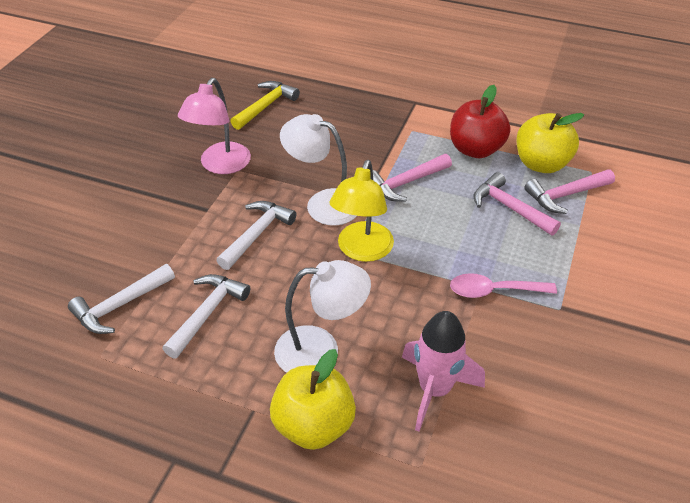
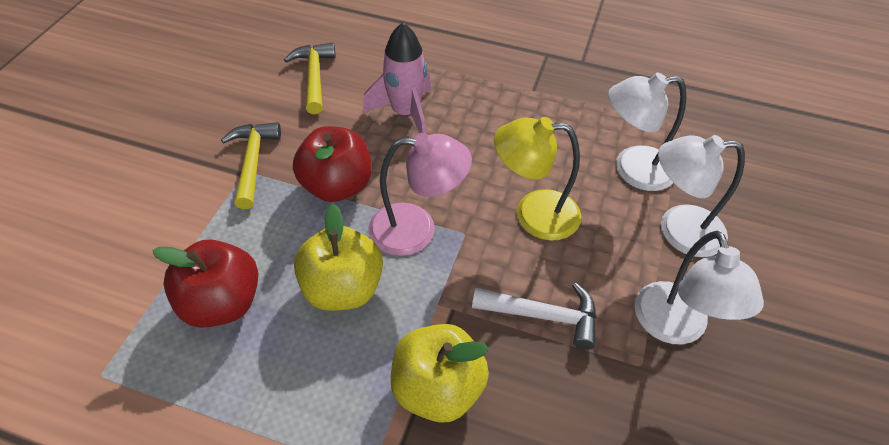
pink hammer: [373,154,452,202] [474,172,561,236] [524,169,615,214] = 3 -> none = 0
pink spoon: [450,273,557,298] = 1 -> none = 0
red apple: [450,85,511,158] = 1 -> [152,240,258,328] [293,126,372,202] = 2
white hammer: [68,264,175,334] [162,274,250,359] [216,201,297,270] = 3 -> [472,283,597,350] = 1
white lamp: [274,260,371,373] [280,114,356,226] = 2 -> [608,72,686,191] [635,231,764,344] [658,135,745,257] = 3
yellow hammer: [230,81,300,130] = 1 -> [221,122,281,209] [284,43,336,114] = 2

